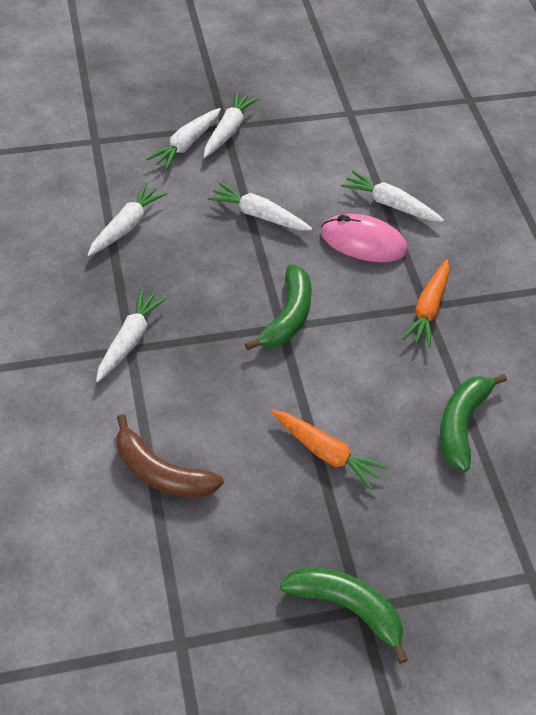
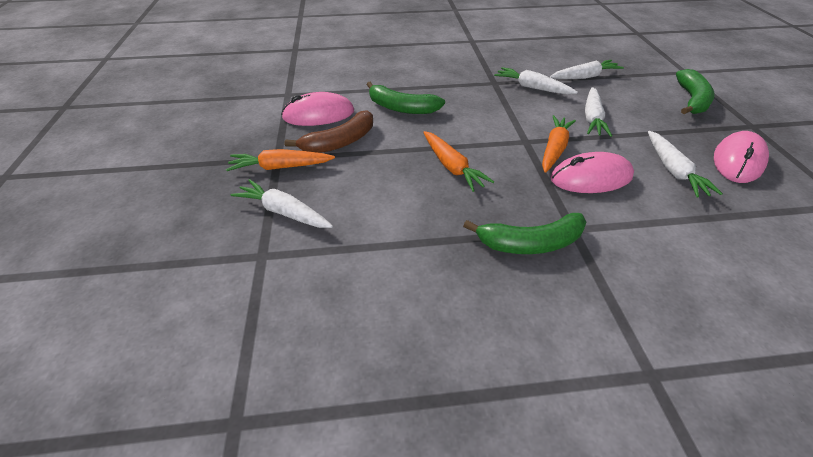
orange carrot: [271,410,388,490] [402,259,450,348] = 2 -> [226,149,335,171] [423,131,494,192] [542,115,576,173] = 3
pink mouse: [321,214,407,262] = 1 -> [281,92,354,126] [550,152,634,193] [714,131,769,183] = 3
white carrot: [88,183,167,256] [96,288,167,382] [146,108,221,170] [204,91,259,158] [207,182,312,230] [341,170,444,222] = 6 -> [230,179,333,228] [494,67,578,94] [550,60,624,79] [585,87,612,137] [648,131,723,198] = 5

